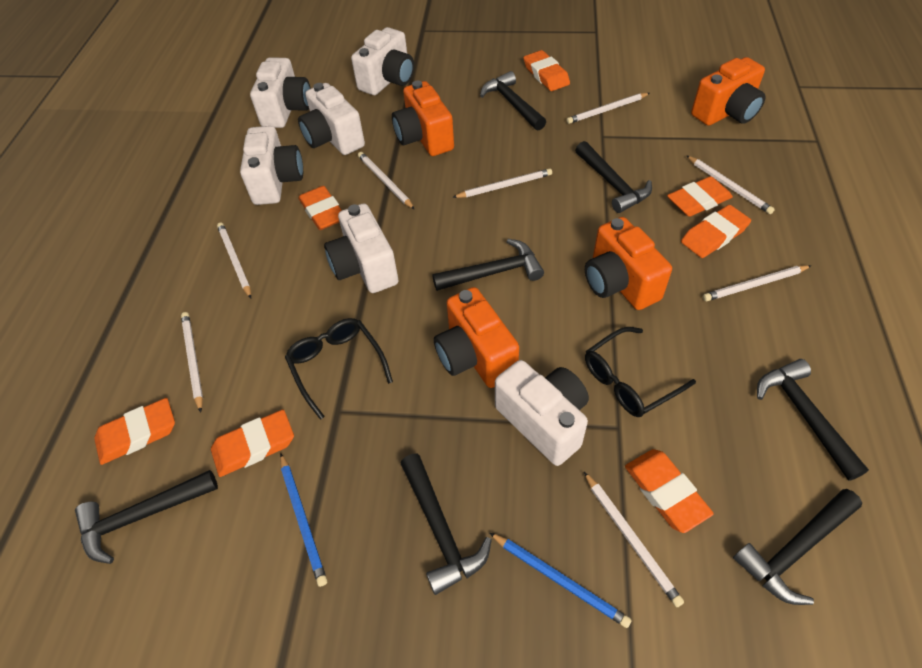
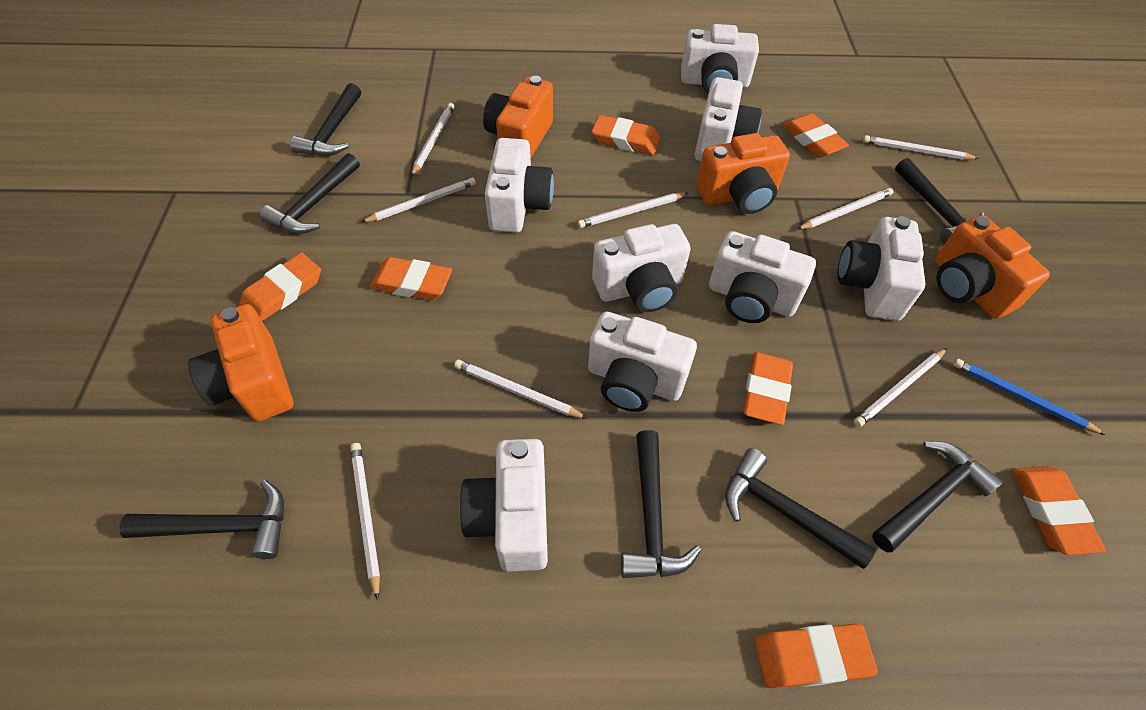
black glasses: [285,318,393,420] [585,327,696,417] = 2 -> none = 0
blue pencil: [280,453,327,587] [490,533,631,628] = 2 -> [953,359,1106,435] = 1
white camera: [240,126,303,205] [250,57,311,128] [298,83,365,155] [324,204,399,293] [351,27,414,95] [495,360,589,466] = 6 -> [459,439,548,572] [485,138,554,233] [588,312,697,412] [592,224,691,312] [681,24,759,94] [695,77,762,161] [709,231,816,323] [838,216,926,321] = 8

